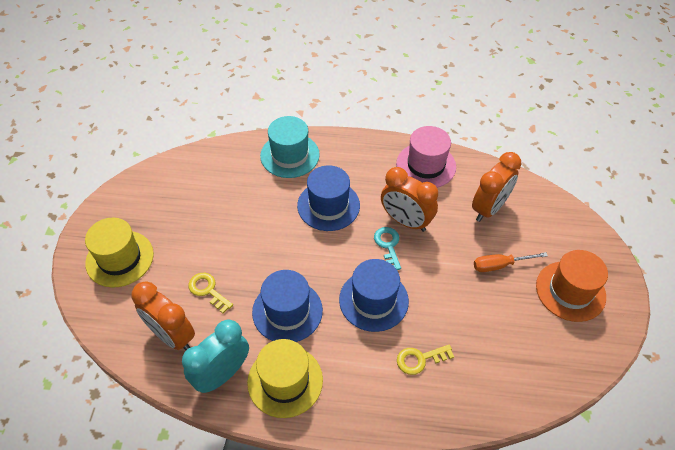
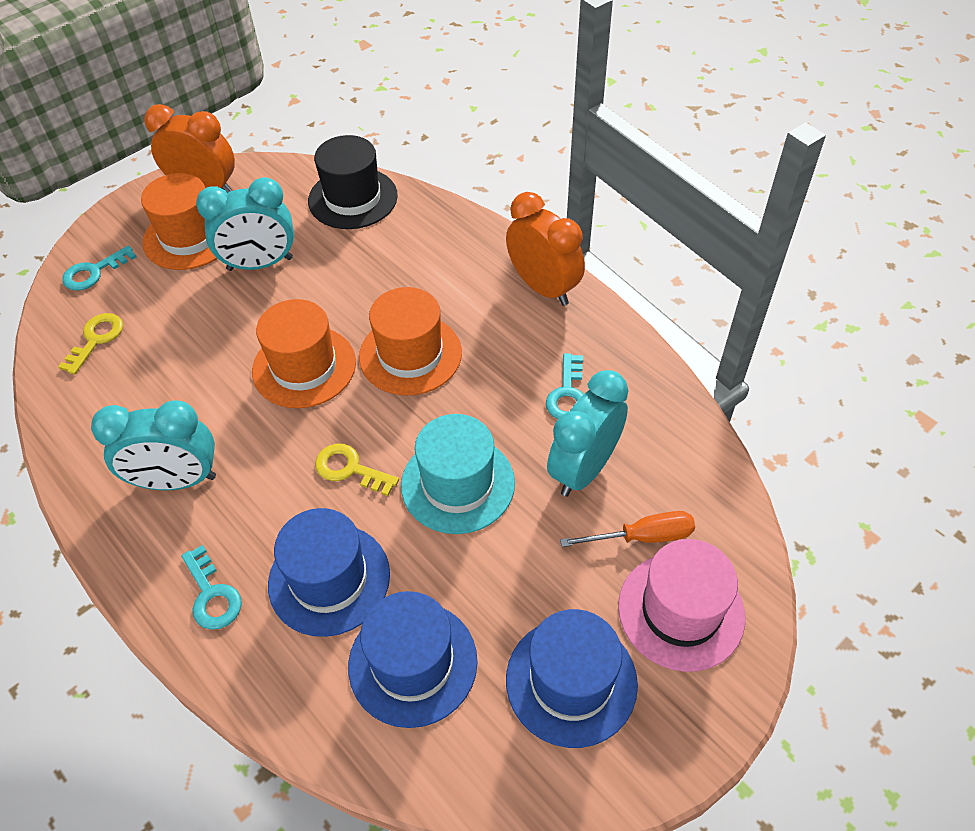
black hat: none = 0 -> [308,135,398,229] = 1
orange clock: [132,281,195,350] [381,167,438,232] [472,152,522,222] = 3 -> [144,104,235,193] [506,192,585,306] = 2
orange hat: [536,250,608,322] = 1 -> [141,173,217,270] [252,299,356,408] [359,287,462,396] = 3
turquoise clock: [182,320,249,393] = 1 -> [91,400,216,490] [196,177,294,271] [547,370,628,497] = 3
turquoise key: [374,227,401,270] = 1 -> [62,245,137,291] [181,545,242,630] [546,353,584,419] = 3
yellow hat: [85,218,154,287] [247,339,323,418] = 2 -> none = 0

